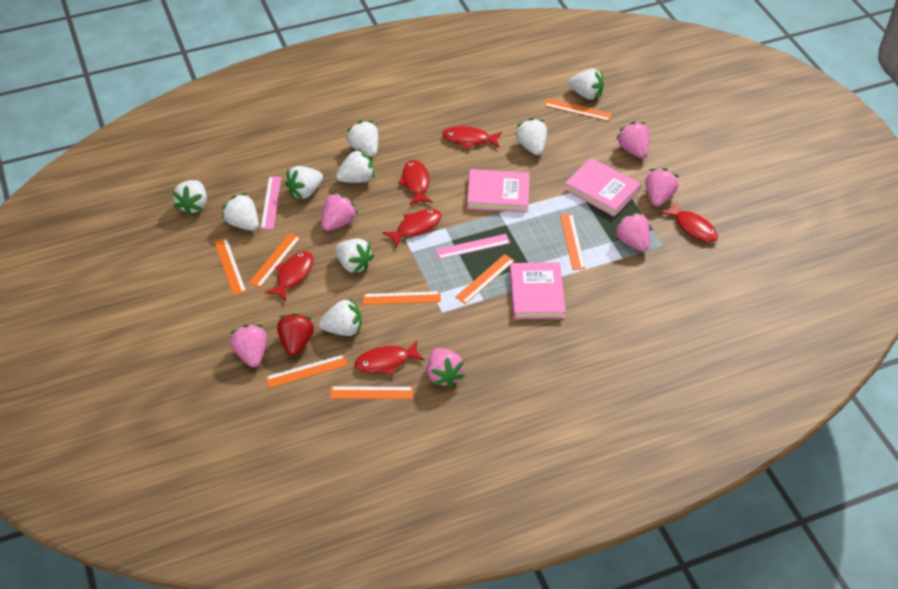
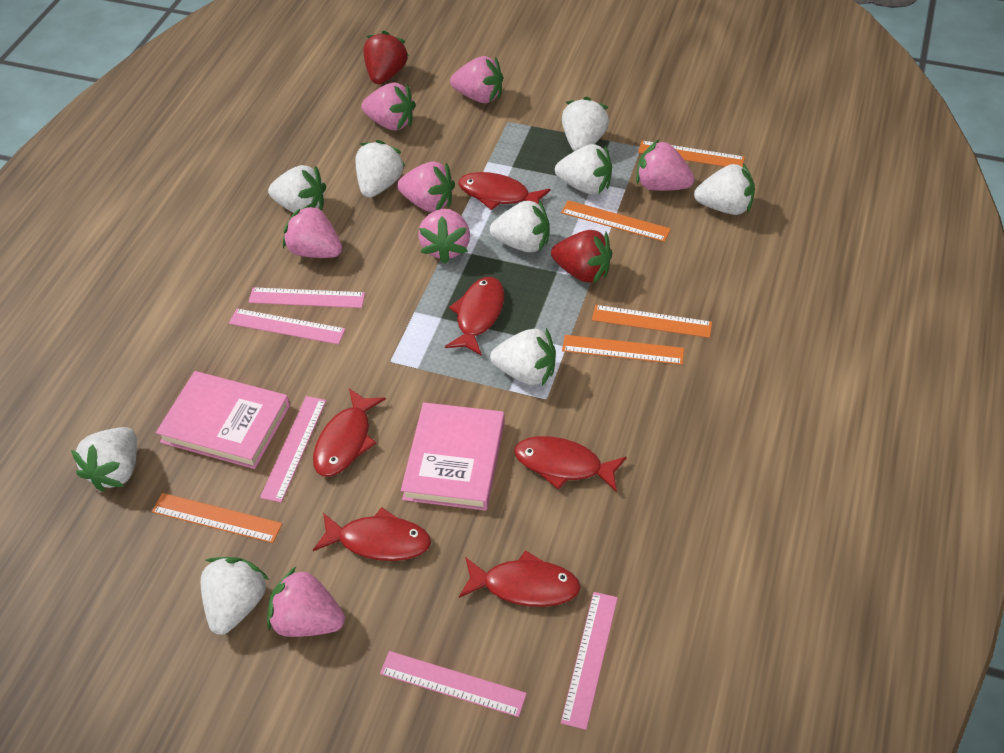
orange ruler: [214,238,246,296] [249,233,301,288] [265,354,348,388] [330,386,413,399] [363,291,441,305] [455,254,515,304] [544,98,612,121] [560,214,586,270] = 8 -> [152,493,282,543] [561,200,671,242] [562,335,684,365] [592,305,712,338] [638,141,745,167] = 5
pink book: [467,169,530,213] [510,262,566,319] [564,158,641,217] = 3 -> [156,371,290,469] [401,402,505,511] = 2
pink ruler: [261,176,281,229] [435,234,510,259] = 2 -> [229,308,346,344] [249,287,365,308] [260,396,326,503] [380,651,527,717] [561,592,618,730] = 5
pink strawberry: [230,324,267,367] [321,193,358,231] [427,348,465,388] [614,213,650,252] [616,122,649,158] [645,168,679,206] = 6 -> [267,567,345,637] [283,204,342,258] [361,83,416,131] [397,162,455,212] [418,209,470,263] [450,56,503,103] [636,140,694,191] = 7
red strawberry: [277,313,314,356] = 1 -> [363,31,409,84] [551,230,612,284] = 2

